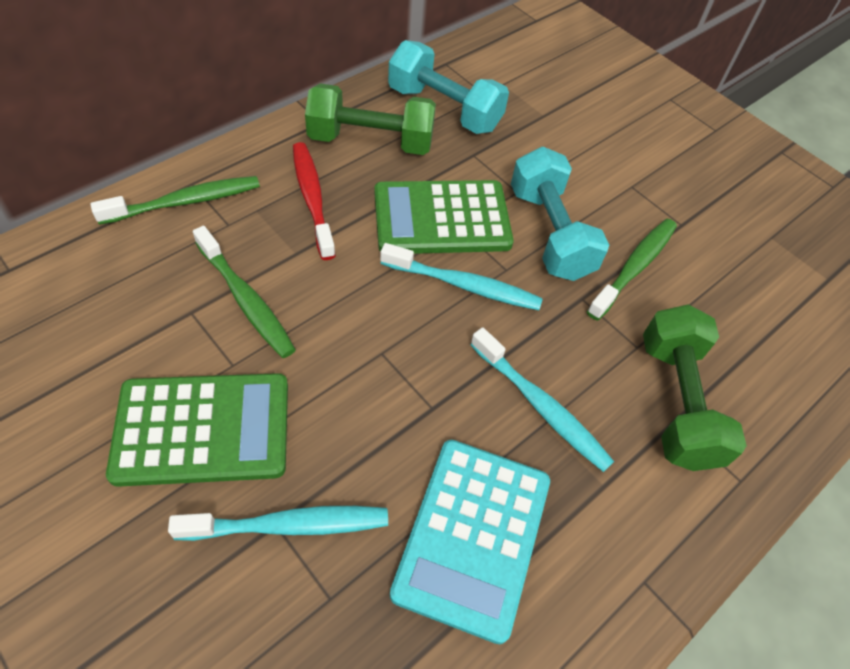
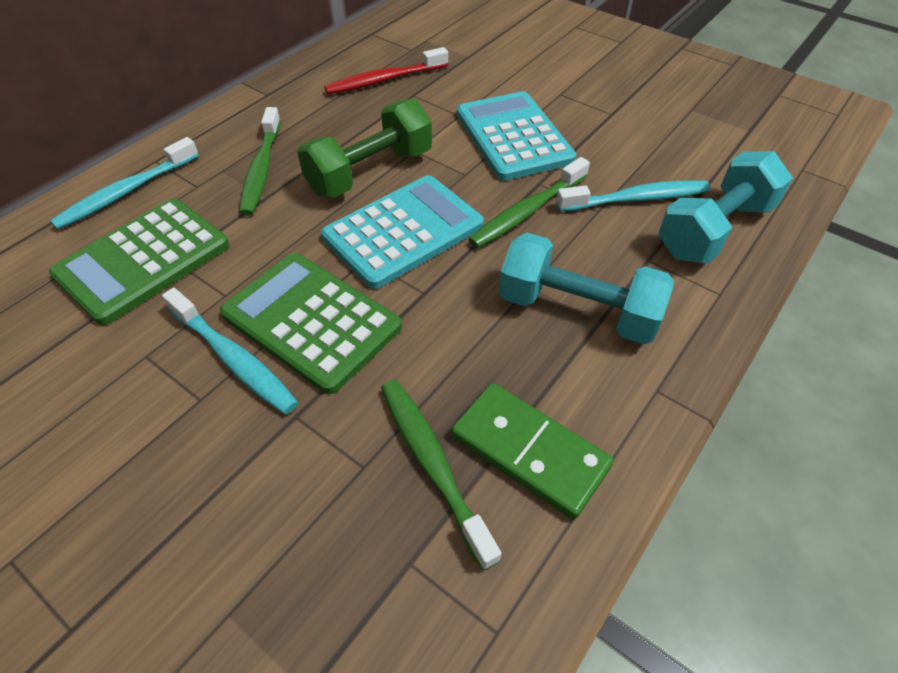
green domino: none = 0 -> [451,383,613,519] = 1
green dumbbell: [305,84,436,155] [643,304,747,471] = 2 -> [297,98,432,198] = 1
turquoise calculator: [390,440,550,644] = 1 -> [321,175,484,289] [457,91,577,181] = 2

